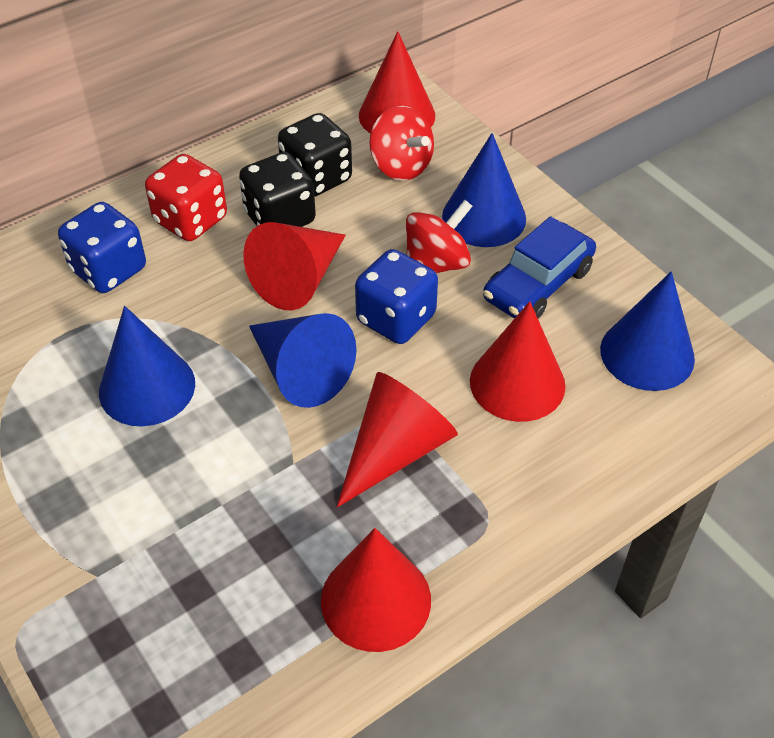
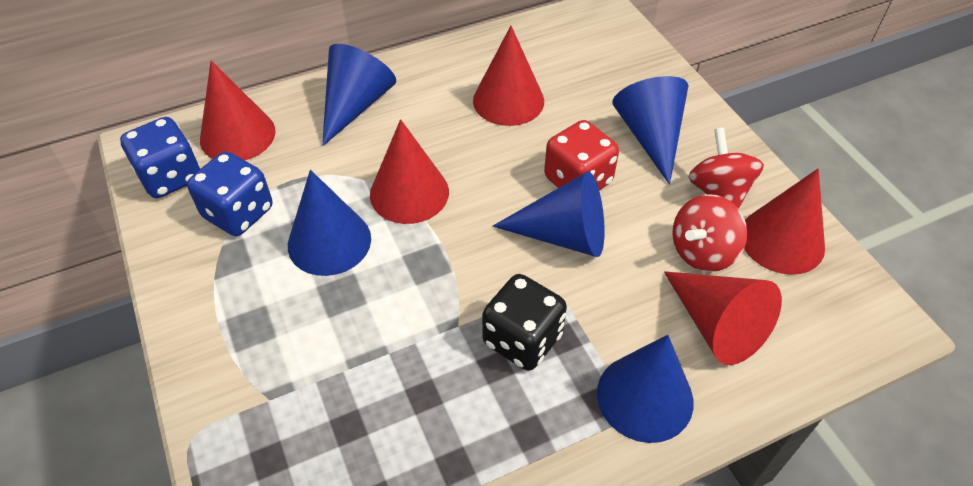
black dice: [239,152,316,227] [278,113,352,197] = 2 -> [482,274,567,371] = 1
blue car: [483,216,596,319] = 1 -> none = 0
blue cone: [99,306,195,426] [249,313,356,408] [442,133,526,247] [600,271,695,391] = 4 -> [288,170,371,276] [322,44,396,146] [493,171,605,257] [597,335,693,443] [613,76,689,185] = 5

